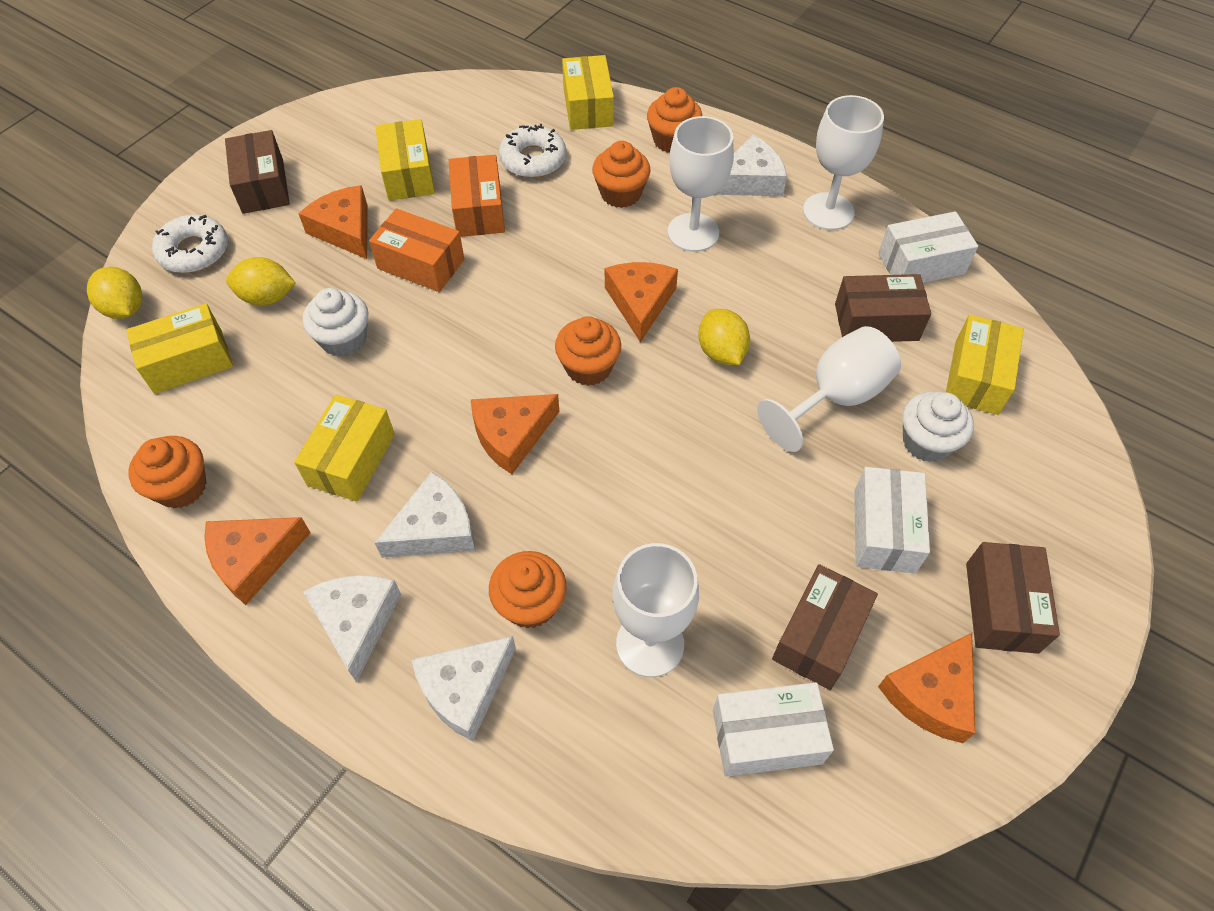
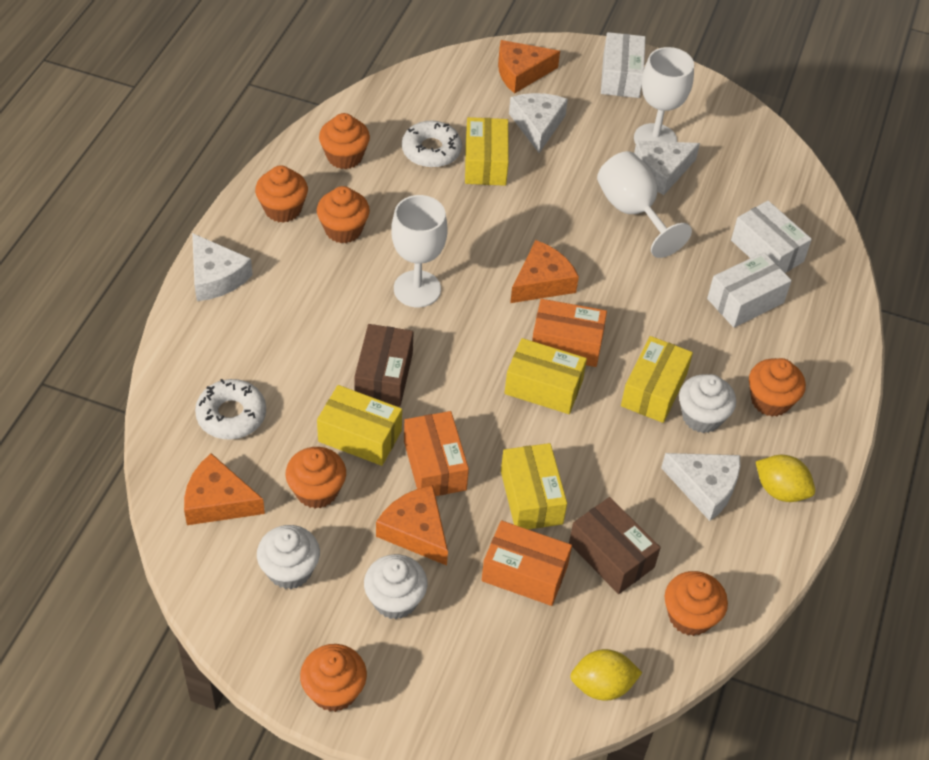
brown box: [225,130,290,214] [772,564,878,690] [835,274,931,342] [966,542,1060,654] = 4 -> [354,324,413,407] [569,497,661,594] = 2
orange box: [369,208,464,292] [449,155,505,237] = 2 -> [404,411,469,496] [482,520,572,606] [532,299,607,367] = 3
orange cheese: [204,517,311,605] [298,185,368,259] [470,394,559,474] [605,262,678,342] [878,633,975,743] = 5 -> [184,453,265,525] [376,485,448,566] [498,40,560,94] [510,240,579,303] = 4
orange cupcake: [128,436,207,509] [489,551,567,629] [555,316,621,386] [592,141,650,208] [647,87,702,153] = 5 -> [255,166,308,223] [285,447,346,509] [300,644,367,712] [317,186,370,243] [319,113,370,169] [665,571,728,636] [749,358,806,417] = 7
white cupcake: [302,288,368,357] [902,391,974,462] = 2 -> [257,525,320,589] [364,554,428,619] [679,374,736,433] = 3
white goblet: [612,543,699,677] [668,116,734,252] [757,326,901,452] [803,95,884,230] = 4 -> [391,195,447,307] [597,151,692,258] [634,47,694,144] = 3
yellow lemon: [87,267,142,319] [226,257,296,306] [698,309,750,365] = 3 -> [570,649,642,701] [756,455,815,502] = 2

